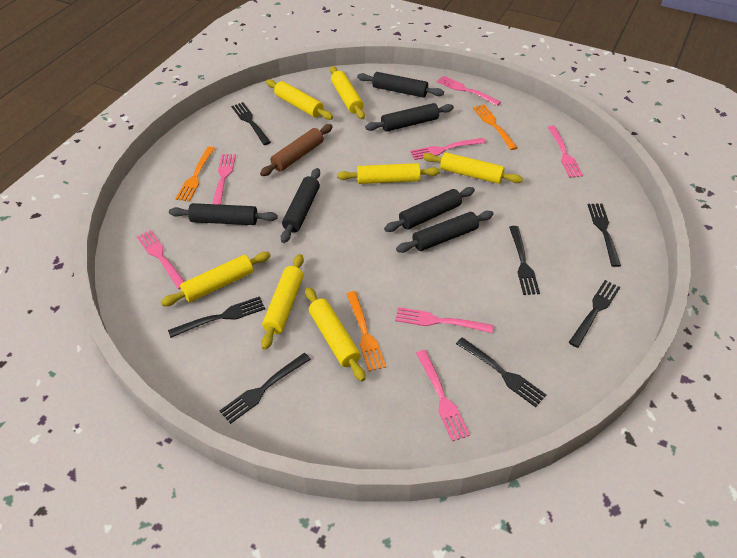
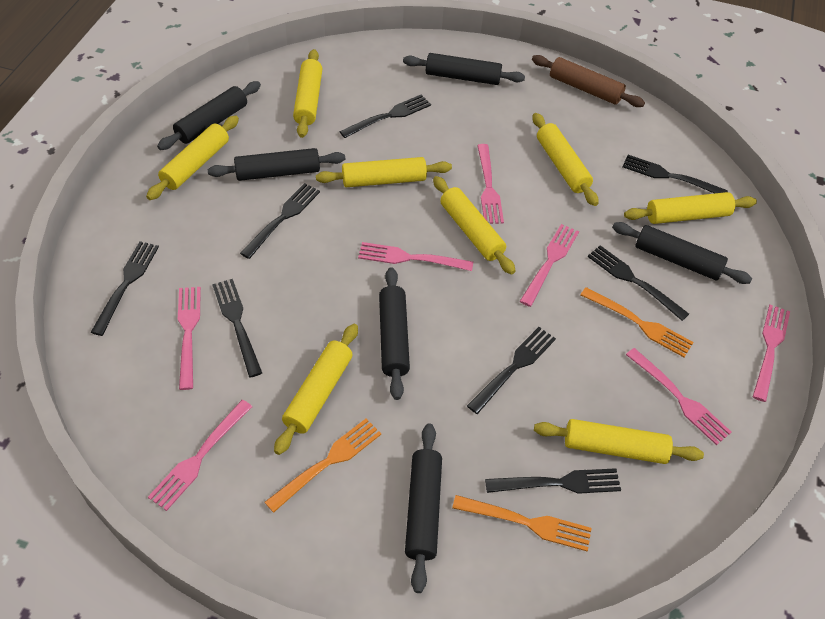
black fork: [168,296,265,338] [220,353,311,424] [231,102,271,145] [456,337,546,407] [509,226,540,295] [568,280,620,348] [588,204,621,267] = 7 -> [91,241,159,336] [212,279,262,378] [240,183,320,259] [339,94,431,138] [467,327,556,414] [485,468,621,494] [587,245,689,321] [622,155,728,194] = 8
yellow rolling pin: [161,252,271,306] [261,254,304,350] [266,79,333,120] [305,287,366,381] [330,66,365,119] [337,163,440,184] [423,152,523,184] = 7 -> [146,115,239,200] [274,324,358,455] [293,49,322,138] [316,157,452,187] [433,176,515,274] [532,113,599,206] [534,419,704,464] [624,192,757,224] = 8

